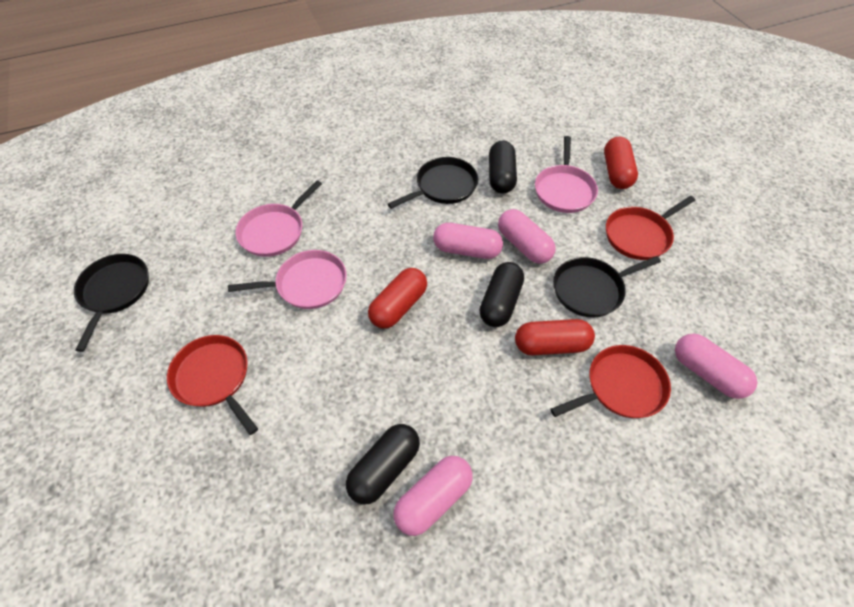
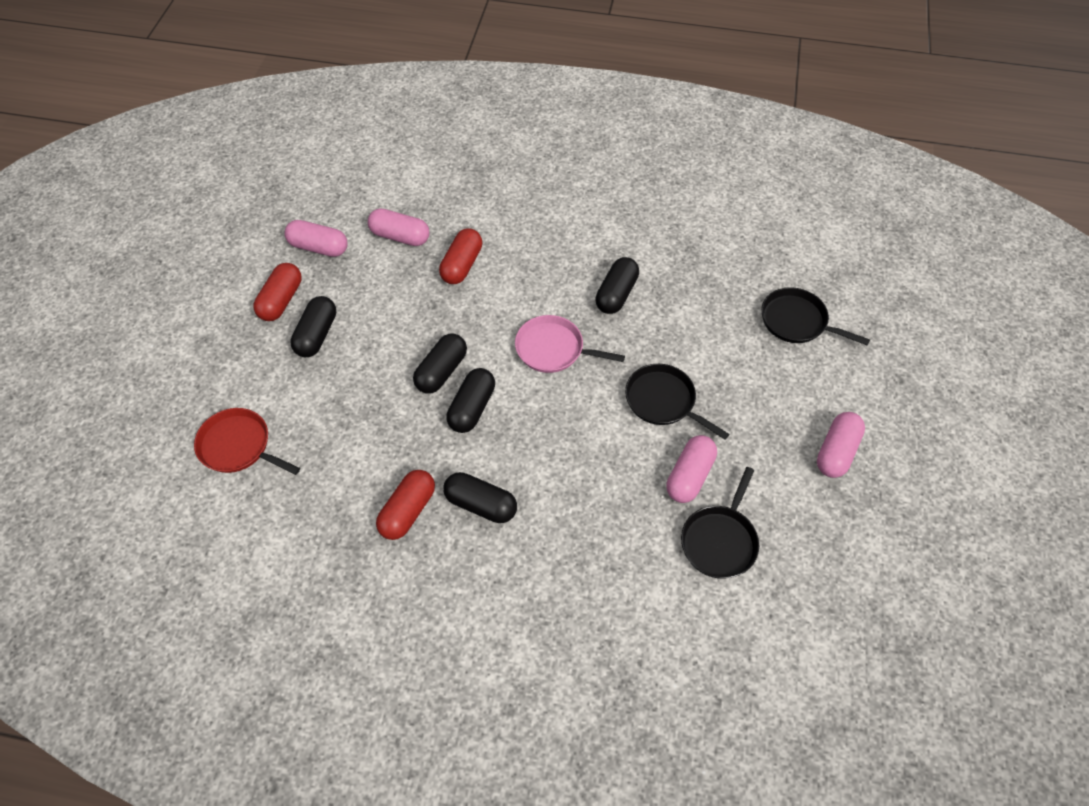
black capsule: [346,424,420,505] [479,262,524,327] [489,140,517,193] = 3 -> [290,296,336,357] [413,334,467,394] [443,472,517,523] [446,368,495,433] [595,257,639,314] = 5
pink pan: [228,250,347,309] [235,180,322,257] [535,136,598,213] = 3 -> [515,315,625,373] = 1
red pan: [167,335,258,435] [550,345,671,418] [606,196,695,260] = 3 -> [194,408,300,475] = 1

